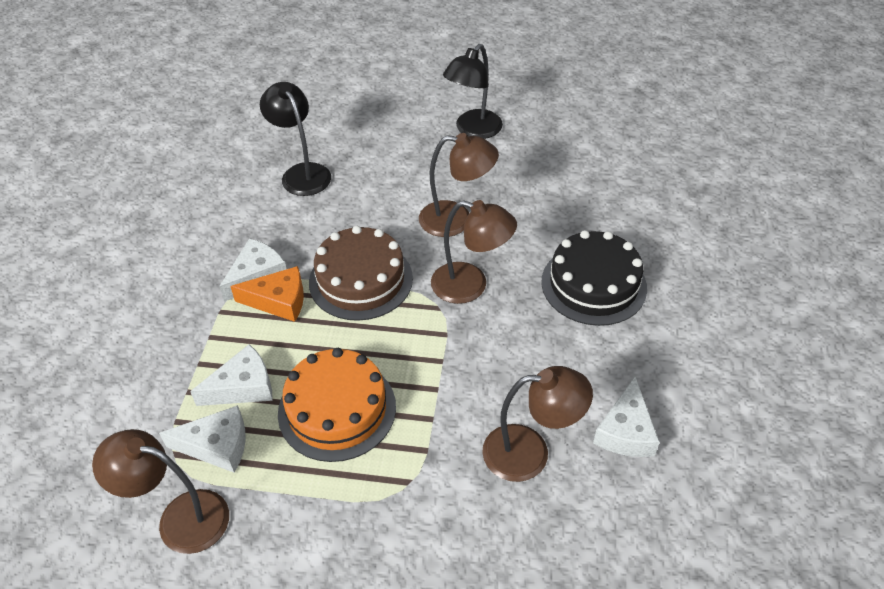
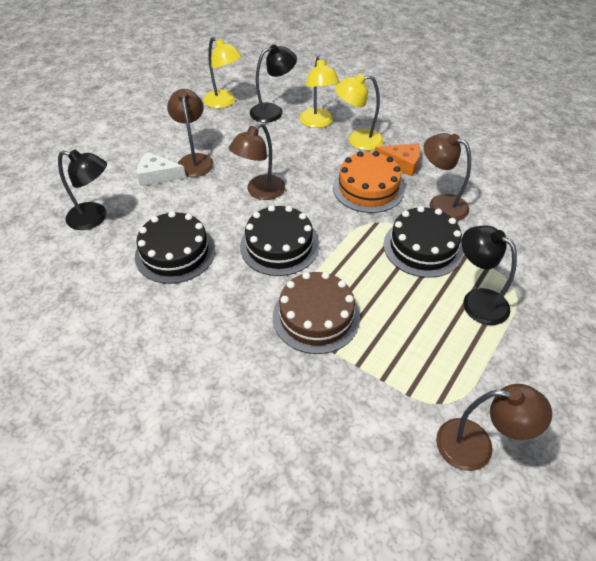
black cake: [541,230,647,326] = 1 -> [135,211,215,284] [240,205,319,276] [383,206,463,278] = 3
black lamp: [260,82,331,196] [443,44,503,139] = 2 -> [58,149,107,230] [250,44,297,123] [462,226,517,325] = 3
white cheese: [159,405,246,473] [190,344,273,406] [219,238,286,302] [593,377,660,457] = 4 -> [137,152,186,186] = 1
yellow lamp: none = 0 -> [203,37,242,108] [300,56,340,128] [335,73,384,151] = 3

